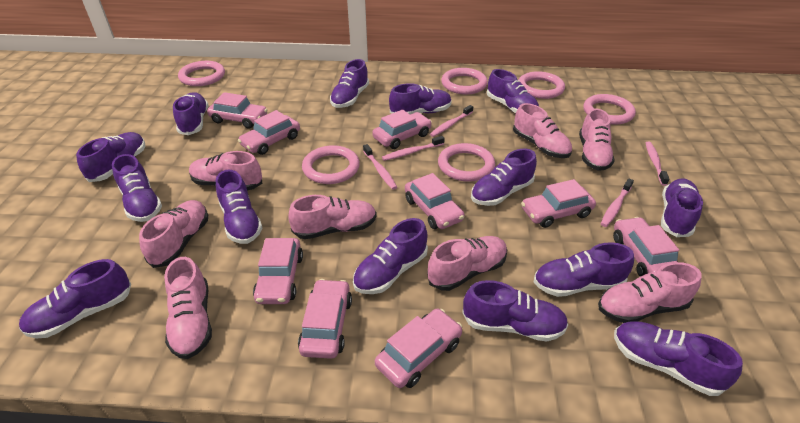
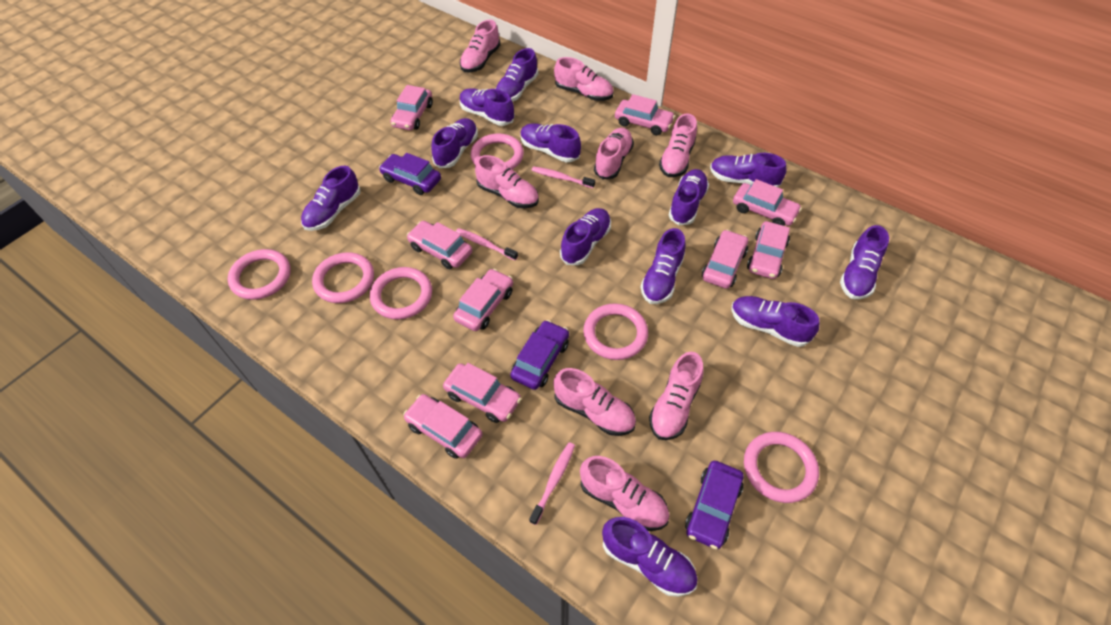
pink toothbrush: [363,144,397,190] [382,136,445,161] [430,105,473,137] [601,179,634,227] [646,142,670,186] = 5 -> [456,228,518,260] [529,442,575,525] [532,166,595,188] = 3
purple car: none = 0 -> [379,153,441,195] [510,320,569,390] [685,461,744,549] = 3
purple shoe: [19,259,131,338] [76,132,145,182] [112,154,162,222] [173,92,209,135] [216,170,262,244] [330,59,369,108] [353,218,428,294] [389,83,452,114] [462,280,568,342] [471,149,537,206] [487,69,539,113] [534,243,634,297] [614,321,743,396] [661,178,703,237] = 14 -> [301,166,361,231] [431,118,478,168] [460,88,514,126] [495,48,538,102] [520,123,581,162] [560,208,611,265] [602,517,698,597] [641,228,686,304] [669,169,709,225] [710,153,786,187] [731,296,819,347] [840,225,889,300] = 12

